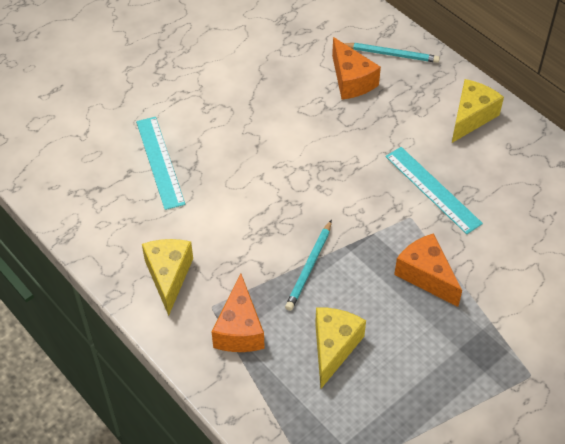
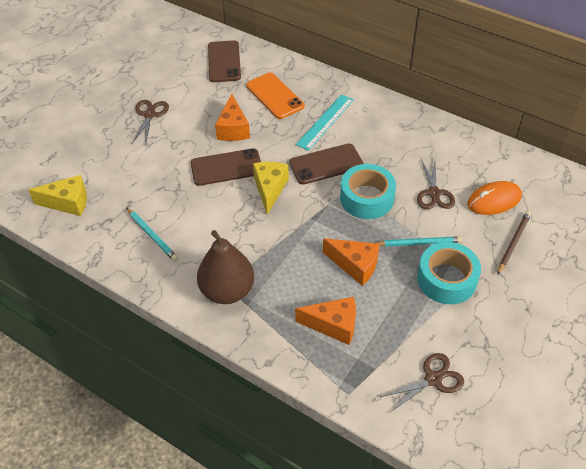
brown pear: none = 0 -> [197,230,254,304] = 1
brown pencil: none = 0 -> [497,211,531,275] = 1
brown phone: none = 0 -> [190,148,261,186] [208,40,241,82] [289,144,364,185] = 3
brown scissors: none = 0 -> [132,100,169,143] [381,353,464,412] [417,159,455,209] = 3
orange mouse: none = 0 -> [467,181,522,215] = 1
orange phone: none = 0 -> [246,73,304,119] = 1
turquoise ruler: [136,117,185,210] [385,147,483,234] = 2 -> [296,94,354,151] = 1
turquoise tape: none = 0 -> [340,164,396,219] [417,242,481,304] = 2
yellow cheese: [142,239,193,316] [315,307,366,388] [452,79,504,143] = 3 -> [28,175,87,216] [253,162,289,215] = 2

